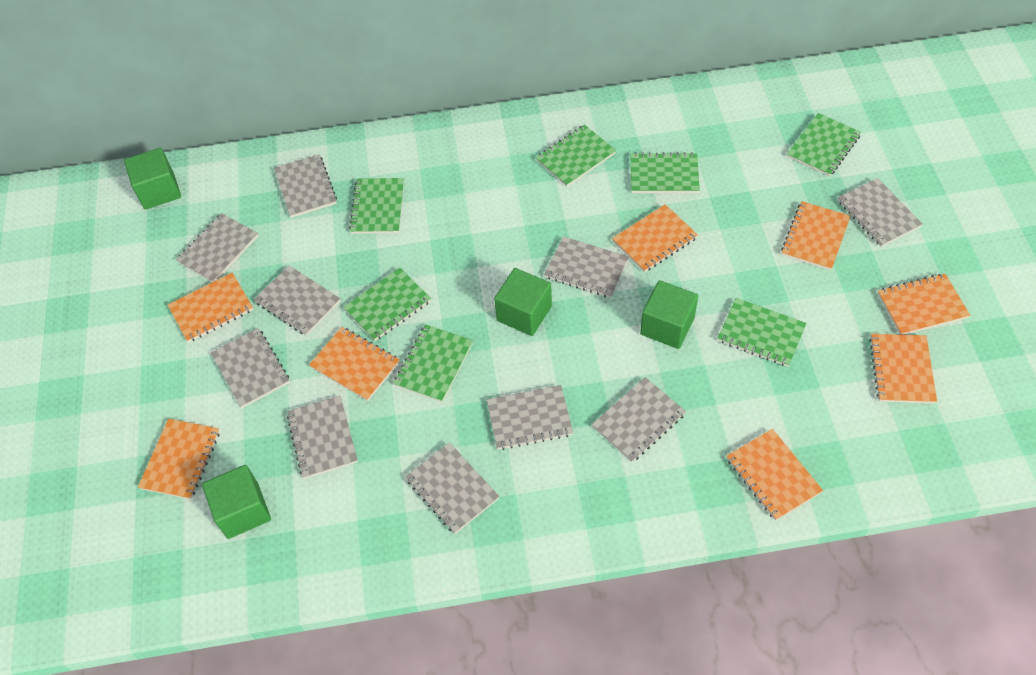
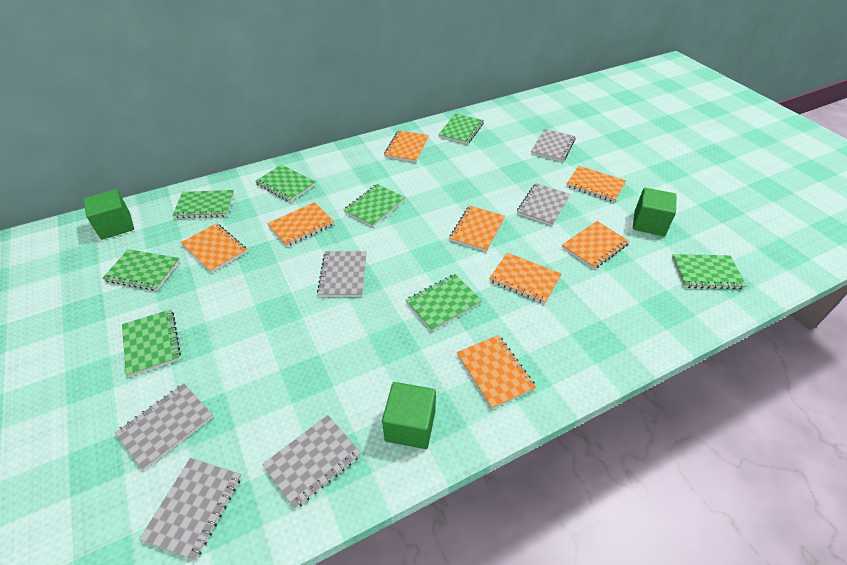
green cube: [124,148,181,210] [202,465,271,539] [494,268,552,336] [640,280,698,349] = 4 -> [83,189,134,240] [382,382,436,449] [633,188,676,236] = 3
green notebook: [343,268,431,341] [349,178,404,234] [393,324,473,402] [536,125,616,187] [630,152,700,193] [718,298,807,367] [787,113,861,177] = 7 -> [102,249,180,291] [122,309,181,377] [173,190,234,218] [255,164,316,202] [344,184,406,227] [406,274,482,331] [438,114,484,144] [672,254,747,289] = 8
grey notebook: [176,213,258,282] [211,328,290,408] [254,265,340,336] [274,154,337,218] [287,396,358,479] [405,442,500,534] [487,385,573,450] [544,236,628,298] [592,377,686,462] [838,178,922,247] = 10 -> [115,384,213,470] [139,458,241,560] [262,415,361,509] [317,251,367,297] [517,183,570,226] [531,129,576,162] = 6

